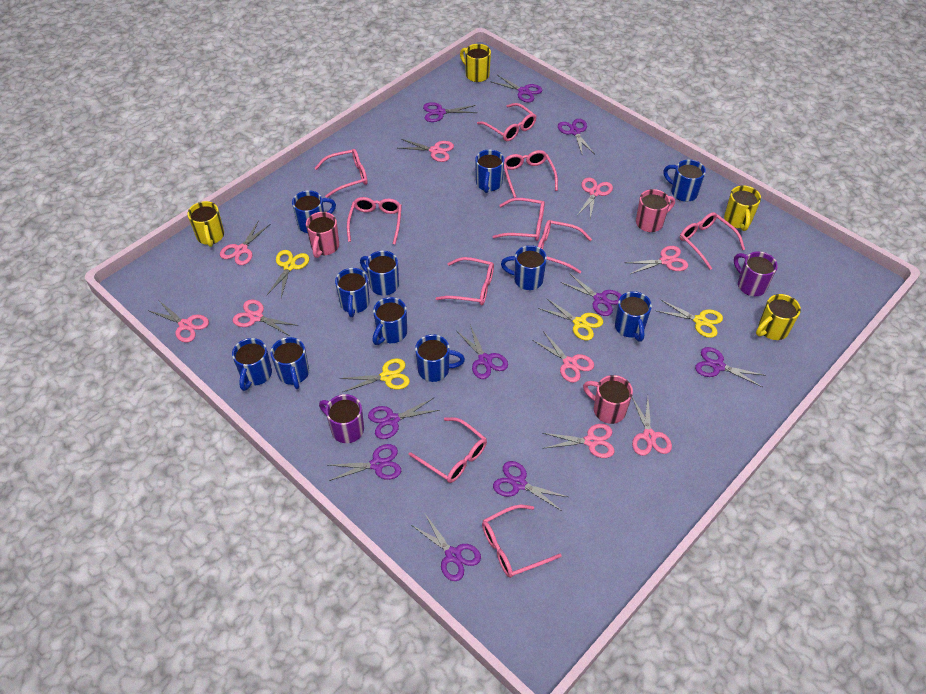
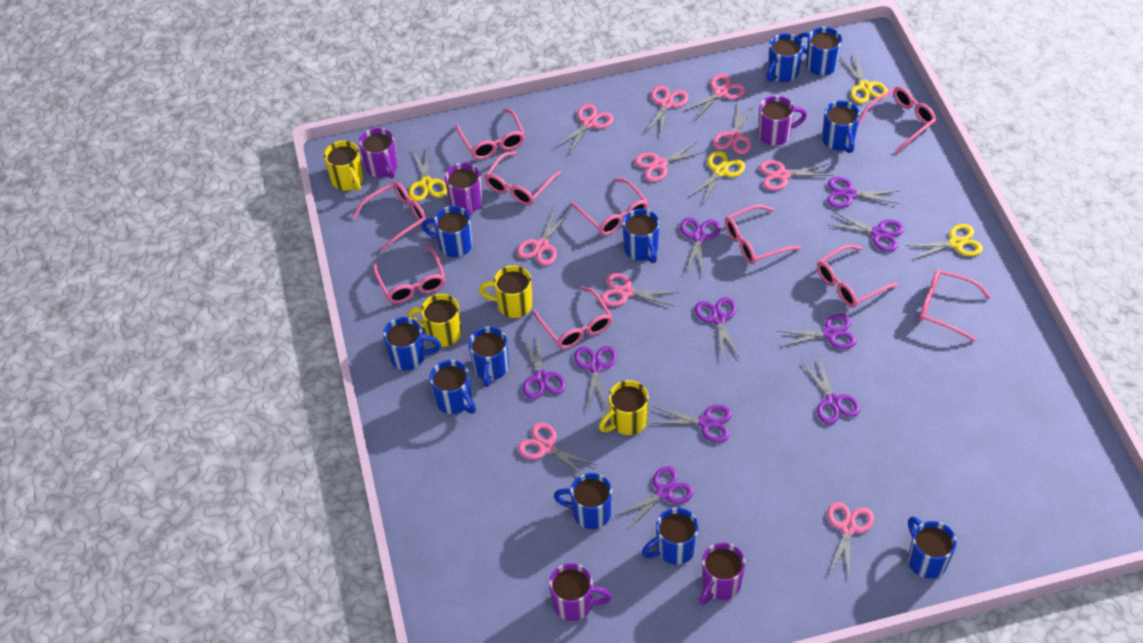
pink mug: [306,212,339,258] [583,375,633,424] [636,189,675,232] = 3 -> none = 0
pink scissors: [149,302,209,343] [220,220,270,265] [233,299,298,336] [399,139,454,162] [532,331,594,383] [543,424,615,458] [577,177,613,219] [625,246,688,274] [632,397,672,456] = 9 -> [517,208,570,266] [518,422,598,475] [555,104,613,155] [601,273,678,306] [635,141,706,182] [645,86,688,139] [683,74,745,120] [713,103,755,154] [759,160,833,191] [827,502,874,578] = 10
purple mug: [319,394,364,443] [734,251,778,296] = 2 -> [359,128,398,179] [445,163,483,216] [549,563,612,621] [699,542,745,605] [758,96,807,146] = 5

